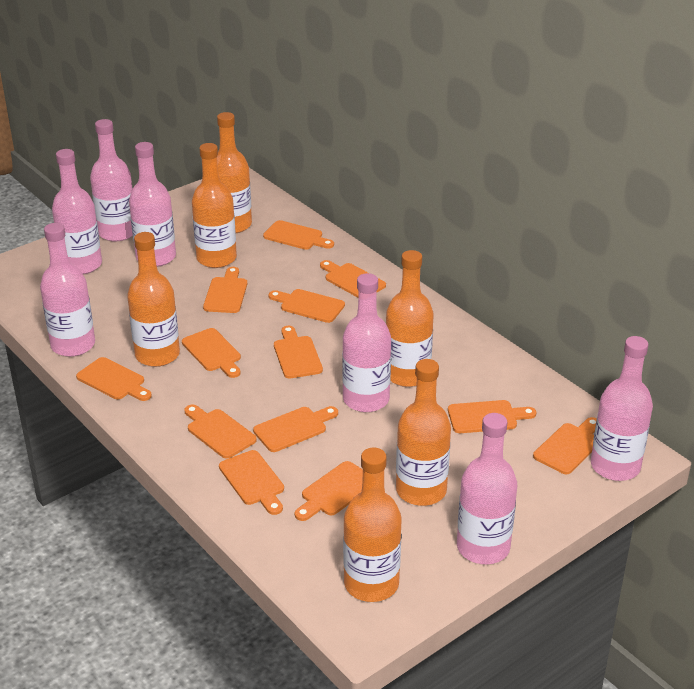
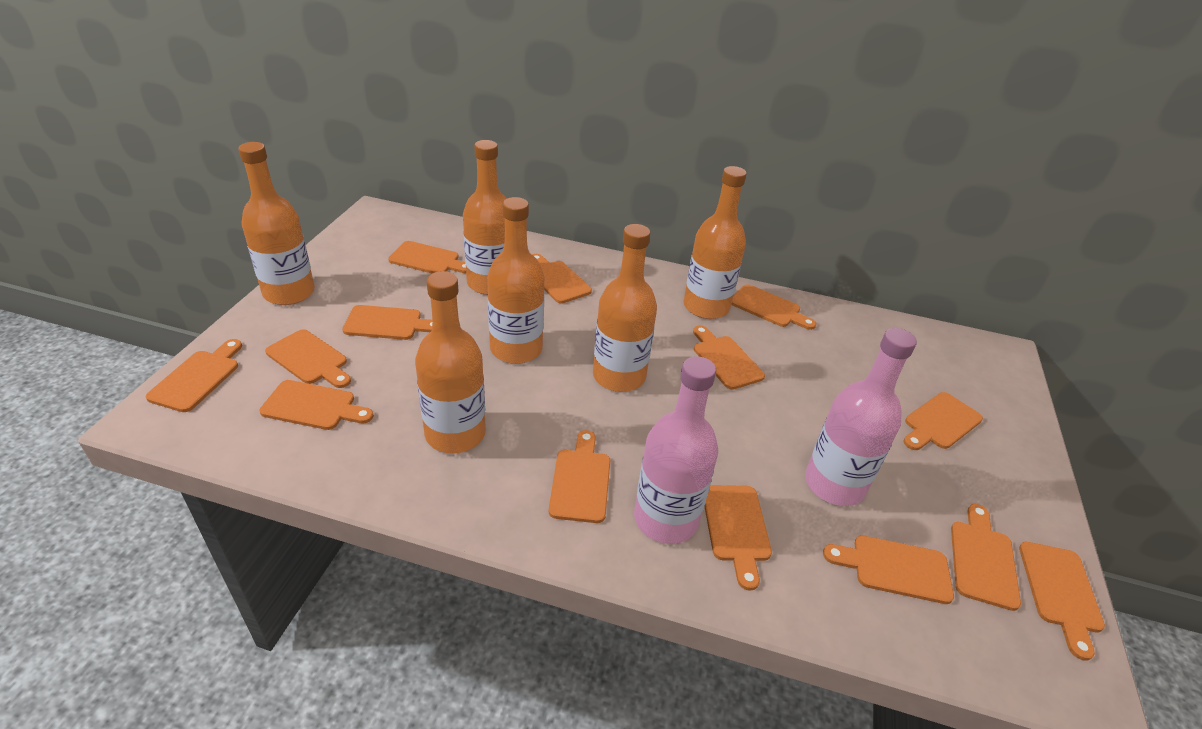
orange cutting board: [76,357,152,401] [182,328,241,378] [184,404,257,459] [203,267,247,313] [219,450,284,515] [253,406,338,452] [263,220,334,250] [268,289,345,323] [274,326,323,379] [295,461,363,521] [320,260,386,298] [448,400,536,433] [533,417,597,474] = 13 -> [146,339,242,412] [260,380,374,430] [265,330,351,388] [342,305,432,340] [388,241,466,273] [532,254,592,303] [549,430,611,523] [693,325,765,390] [704,485,772,591] [731,284,817,330] [823,535,954,604] [904,392,983,450] [951,504,1021,611] [1019,542,1105,661] = 14
pink bottle: [40,223,95,357] [52,149,102,274] [90,119,133,241] [129,142,176,267] [342,273,391,412] [457,413,517,564] [591,336,653,481] = 7 -> [634,356,718,544] [805,328,917,506] = 2

